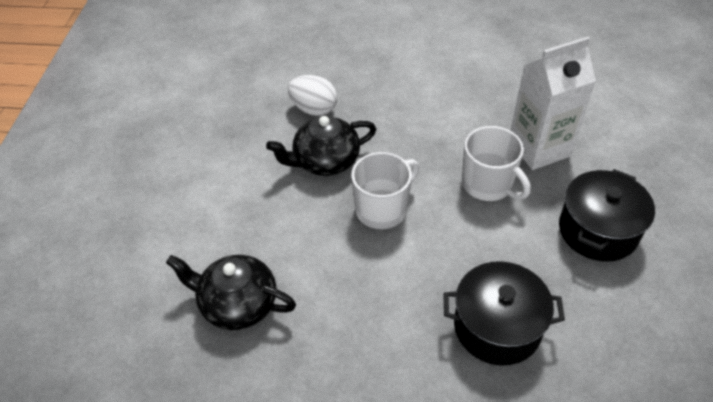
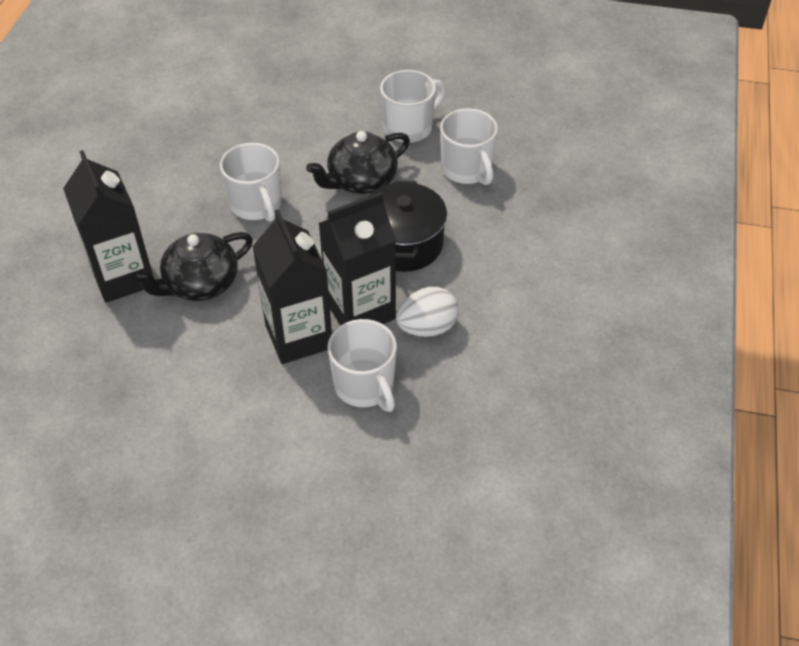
black carton: none = 0 -> [63,150,153,303] [252,209,332,364] [318,192,396,326] = 3
black pot: [443,261,565,366] [559,169,655,262] = 2 -> [368,180,447,272] = 1
white carton: [511,37,596,170] = 1 -> none = 0
white mug: [351,152,419,229] [462,126,531,201] = 2 -> [220,143,282,222] [327,319,397,412] [380,70,446,143] [440,108,498,185] = 4

